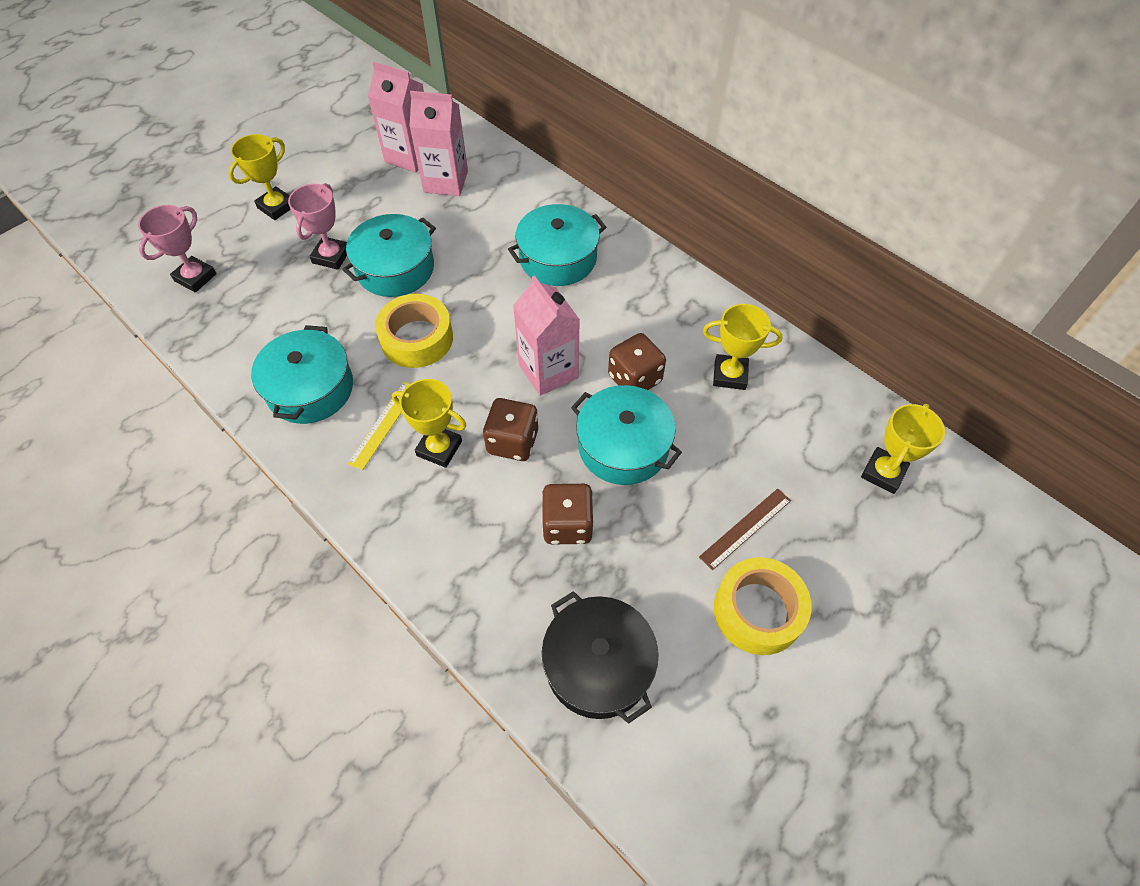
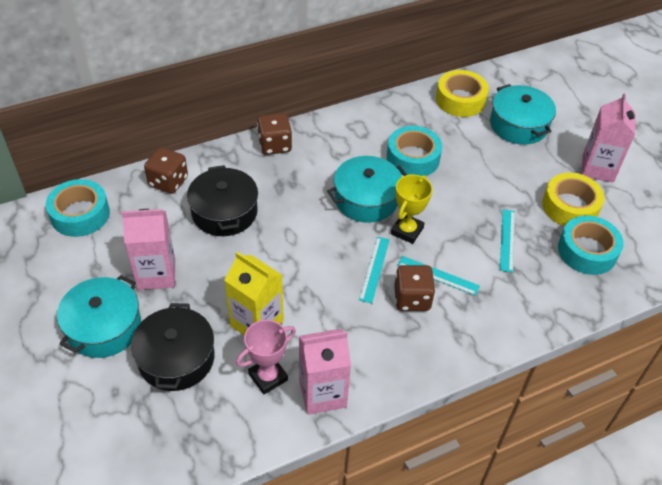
black pot: [542,591,658,724] = 1 -> [131,303,214,391] [187,165,258,236] = 2
brown ruler: [699,488,791,570] = 1 -> none = 0
pink trophy: [138,205,217,293] [288,183,347,270] = 2 -> [236,320,296,394] = 1
turquoise pot: [251,325,353,424] [342,214,436,297] [508,204,606,286] [571,385,682,485] = 4 -> [57,275,141,358] [327,156,407,223] [490,84,556,145] = 3
turquoise ruler: none = 0 -> [359,237,390,303] [398,256,480,296] [500,209,515,273] = 3
turquoise tape: none = 0 -> [46,179,110,237] [387,126,442,176] [558,215,624,275] = 3
yellow carton: none = 0 -> [224,252,284,335] = 1
yellow ruler: [348,382,410,470] = 1 -> none = 0
yellow trophy: [228,134,291,220] [392,379,467,468] [703,304,783,390] [861,404,945,494] = 4 -> [391,175,433,244] = 1

